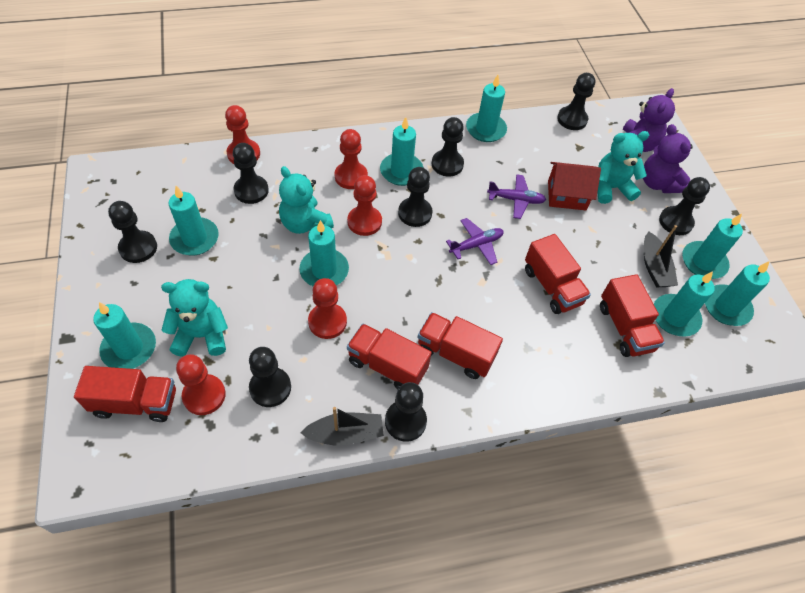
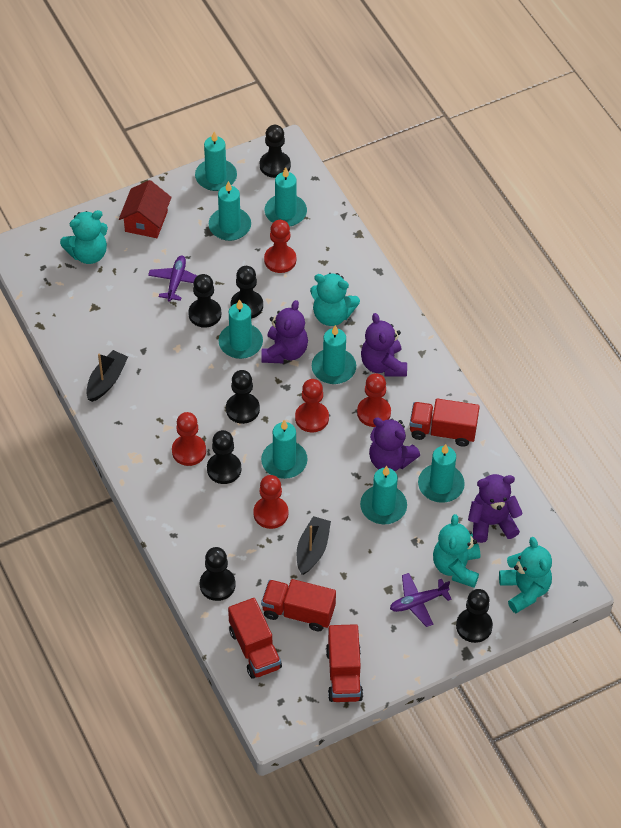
black pawn: [108,201,157,263] [233,143,269,204] [249,347,291,407] [385,382,427,442] [398,167,433,227] [432,117,464,177] [557,73,595,130] [659,177,710,235] = 8 -> [188,274,221,328] [200,547,235,601] [207,430,241,484] [226,370,260,424] [231,266,263,319] [260,125,291,178] [456,589,493,643] = 7
purple teddy bear: [623,88,675,152] [643,124,693,193] = 2 -> [261,300,308,363] [361,313,407,377] [369,418,420,471] [468,474,523,543] = 4
red truck: [74,366,176,422] [347,324,432,389] [417,312,503,379] [525,234,591,314] [600,274,665,357] = 5 -> [228,598,282,679] [261,579,336,631] [326,624,363,702] [410,399,480,447] = 4
turquoise teddy bear: [161,279,228,357] [279,166,334,234] [597,131,649,204] = 3 -> [60,210,108,264] [310,273,360,326] [433,514,480,588] [499,537,552,613] = 4

